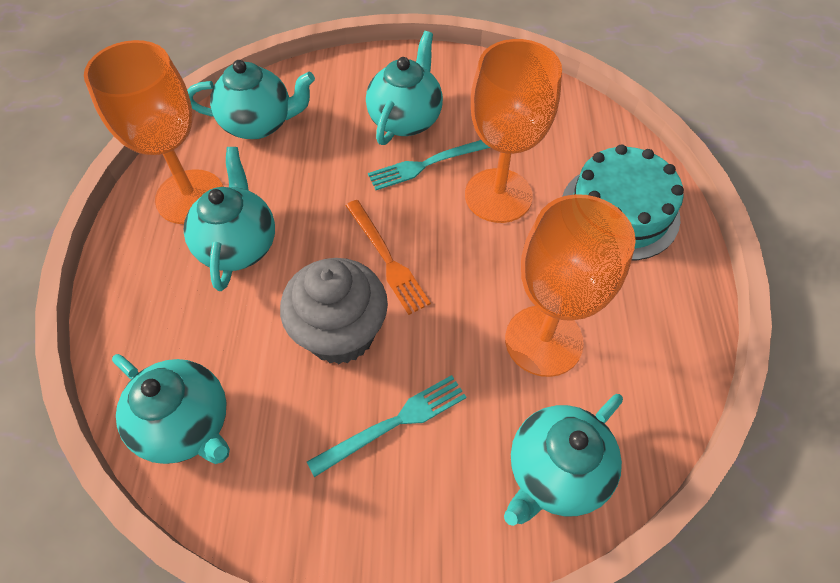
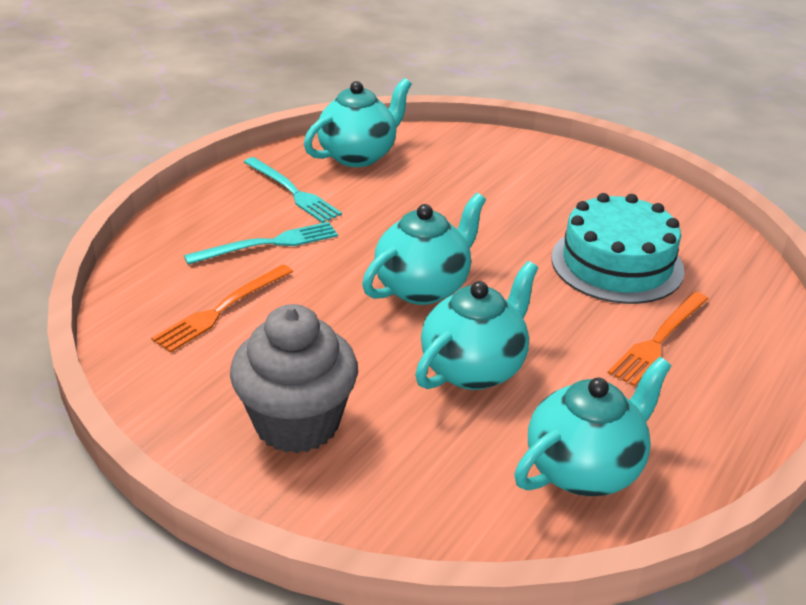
orange fork: [346,200,431,315] = 1 -> [151,264,293,353] [608,292,708,386] = 2
orange goblet: [84,40,223,224] [465,39,562,223] [505,194,636,377] = 3 -> none = 0
turquoise teapot: [112,354,230,464] [184,147,275,291] [187,60,315,139] [366,31,443,145] [504,394,623,526] = 5 -> [304,78,412,167] [362,193,486,305] [415,261,538,390] [514,357,672,496] = 4

